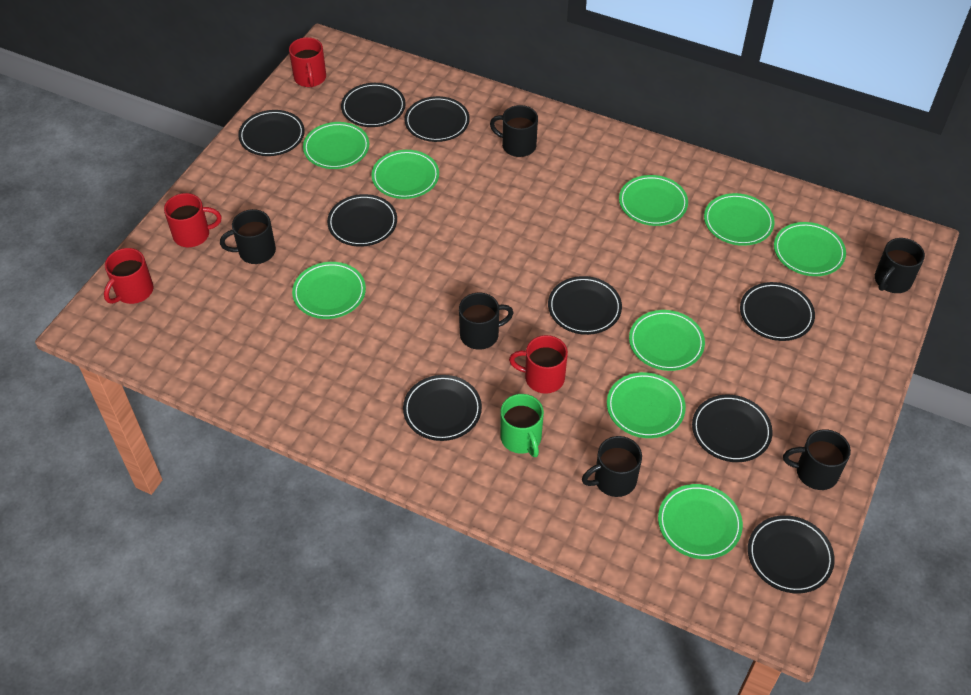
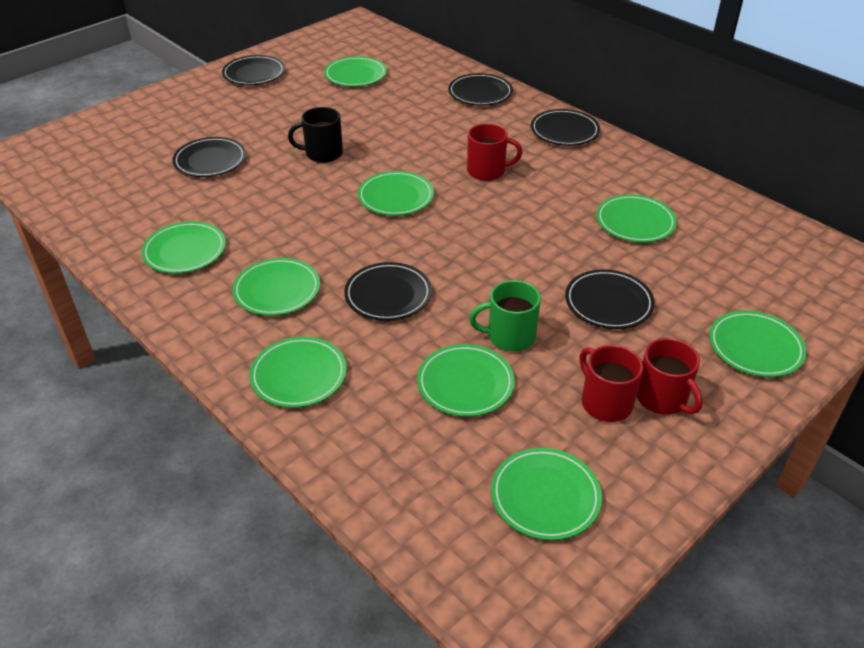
black mug: [220,209,276,264] [459,293,514,350] [490,105,538,157] [582,436,642,497] [783,429,851,490] [875,238,925,293] = 6 -> [288,107,343,163] = 1
black plate: [238,110,305,156] [327,194,397,247] [341,83,406,127] [403,375,482,441] [405,96,470,142] [548,276,622,335] [692,395,773,462] [740,282,815,341] [748,515,835,593] = 9 -> [173,137,246,177] [222,55,285,85] [344,262,432,321] [448,73,513,106] [531,109,600,146] [565,269,655,329] = 6
red mug: [104,248,154,304] [164,193,221,247] [289,37,326,87] [509,335,568,394] = 4 -> [467,124,523,181] [580,345,643,422] [637,338,703,415] = 3

